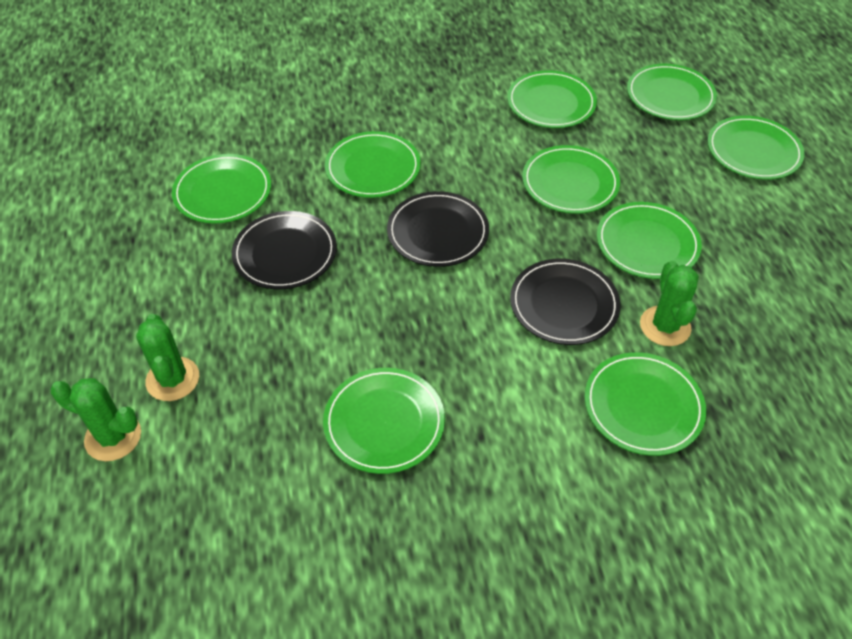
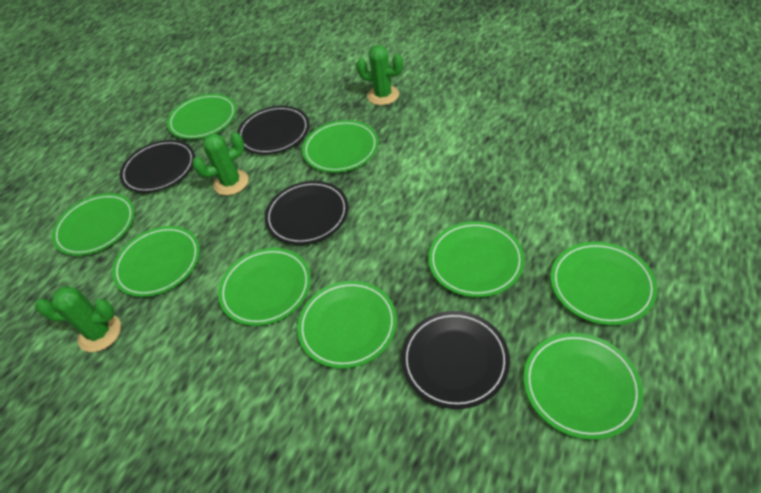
black plate: [232,211,337,289] [387,191,489,267] [510,259,621,345] = 3 -> [120,140,195,193] [237,106,309,154] [265,181,349,245] [401,311,510,409] = 4

